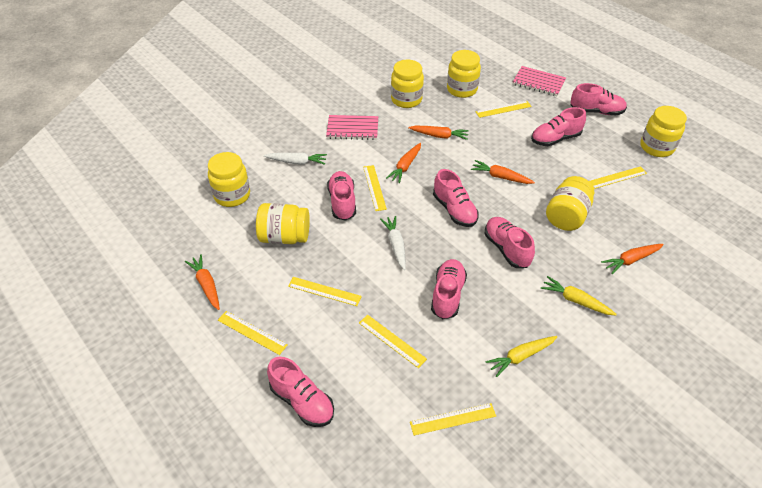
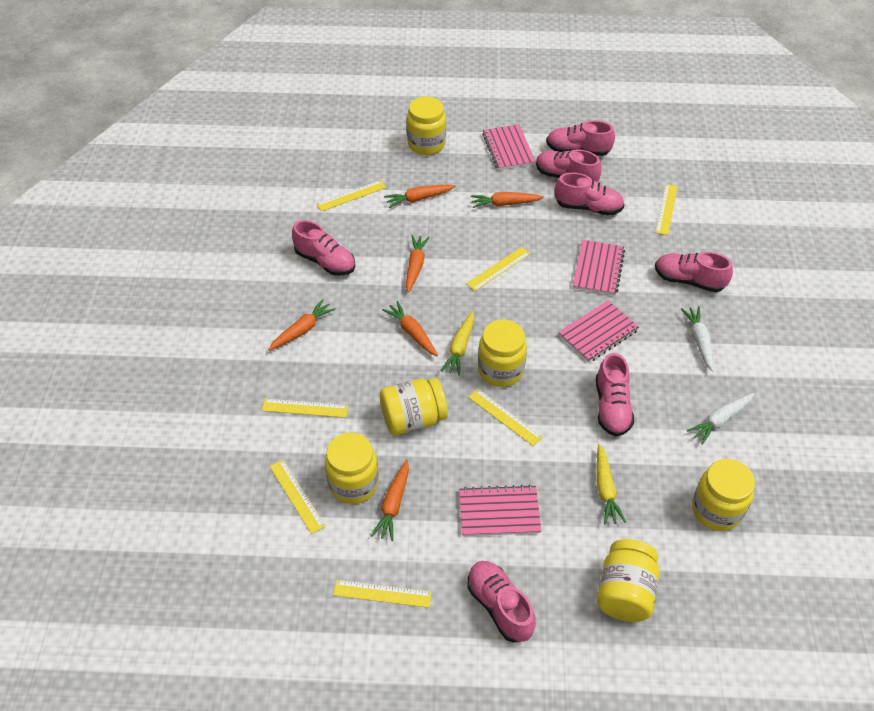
orange carrot: [185,254,220,310] [386,143,421,183] [408,126,469,140] [471,160,535,184] [601,244,664,274] = 5 -> [268,299,336,351] [371,460,409,541] [382,301,438,356] [384,185,455,208] [406,235,430,293] [470,192,544,208] = 6
pink notebook: [326,115,378,140] [513,66,566,96] = 2 -> [459,484,541,536] [482,124,536,170] [559,301,639,362] [573,240,625,296] = 4

